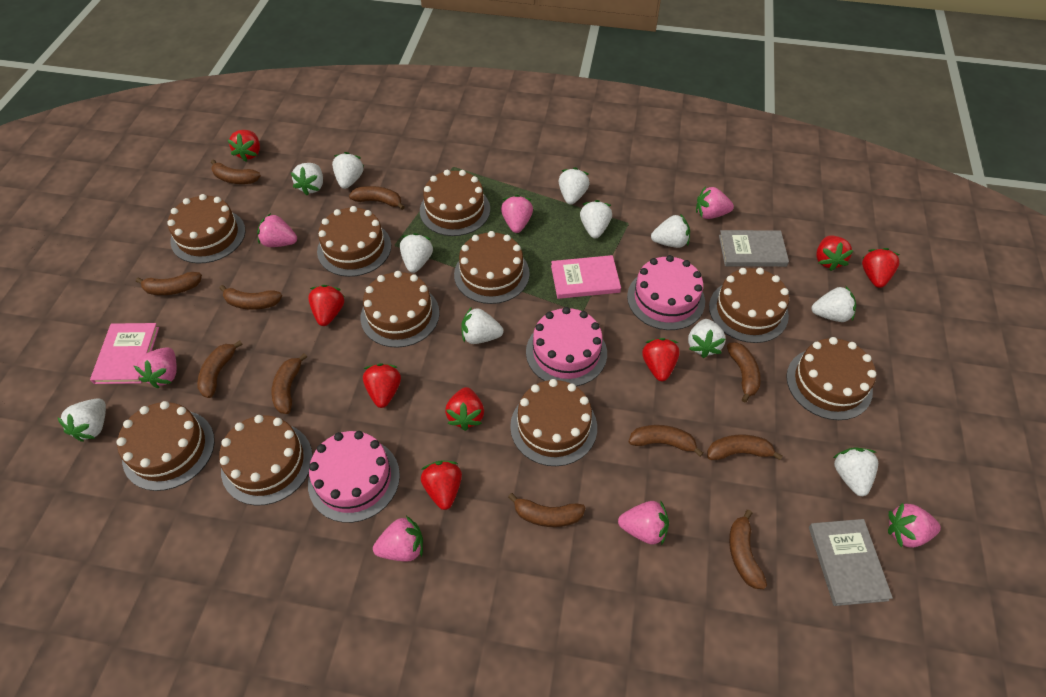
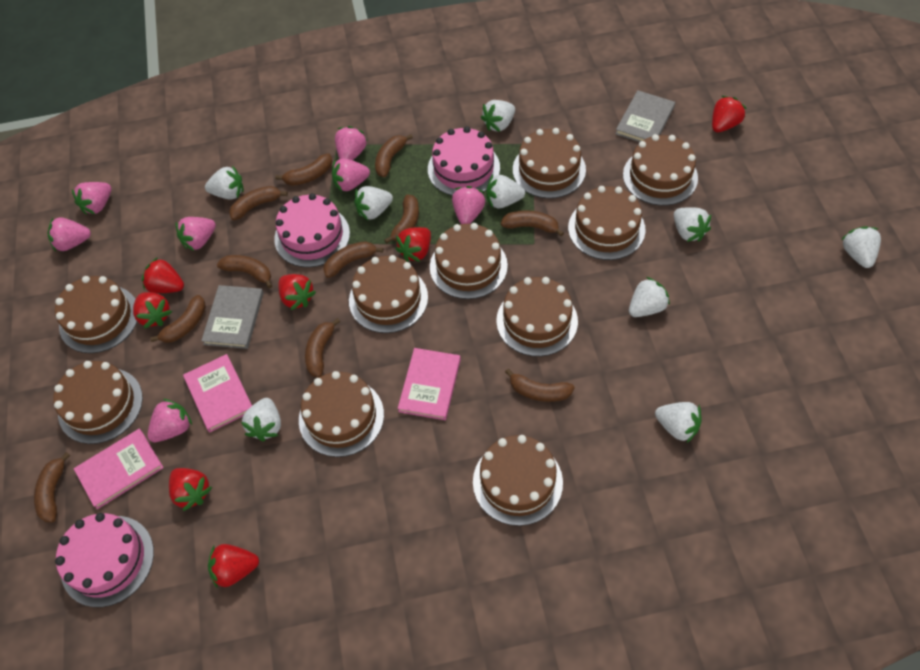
pink book: [90,323,159,384] [551,255,621,299] = 2 -> [74,429,164,509] [183,354,252,432] [398,348,461,420] = 3
red strawberry: [228,130,260,162] [308,285,345,326] [363,363,401,408] [421,461,462,510] [445,387,484,431] [642,338,680,381] [816,236,854,271] [862,248,900,288] = 8 -> [133,292,172,328] [141,257,184,293] [169,468,212,511] [208,544,259,588] [278,274,316,310] [395,227,431,262] [712,96,746,132] = 7
white strawberry: [57,398,106,442] [290,163,323,196] [332,152,364,189] [400,233,433,273] [461,307,504,344] [559,167,590,205] [580,200,612,238] [651,214,690,248] [688,319,726,358] [812,286,856,322] [833,447,878,496] = 11 -> [205,165,244,200] [241,398,281,442] [354,186,393,220] [481,100,515,132] [486,175,525,208] [629,277,670,317] [655,402,702,443] [674,207,711,242] [841,226,881,268] = 9

